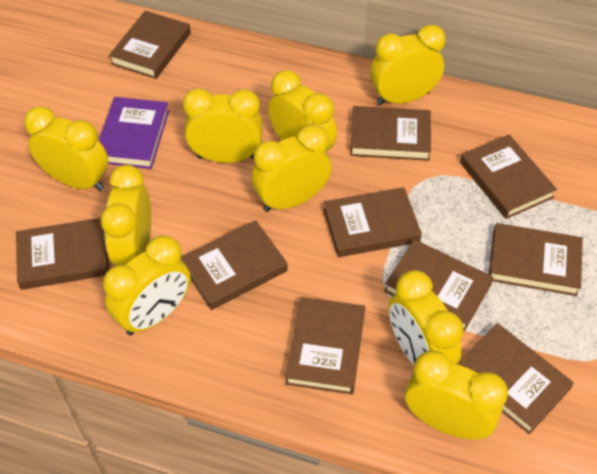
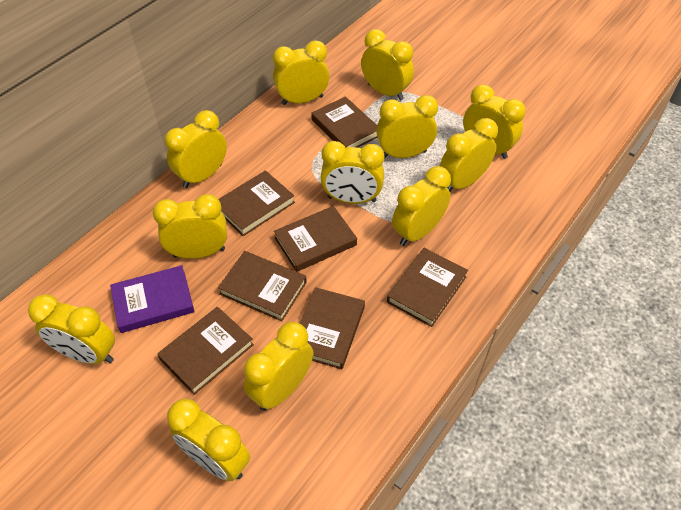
brown book: [16,218,109,290] [109,11,191,79] [181,220,287,310] [285,297,365,395] [324,187,422,257] [350,106,431,161] [384,239,494,331] [457,323,574,434] [460,135,557,219] [489,223,583,296] = 10 -> [157,307,254,395] [218,251,307,321] [219,170,295,236] [274,206,357,272] [300,287,365,369] [311,96,378,148] [387,248,468,327] = 7
yellow clock: [24,106,109,191] [101,165,151,265] [103,235,190,336] [183,88,263,163] [251,124,331,212] [268,70,337,152] [370,24,446,105] [389,270,464,365] [405,351,508,440] = 9 -> [28,294,115,364] [153,194,227,259] [165,110,227,188] [167,399,250,481] [244,322,314,411] [273,41,329,105] [320,141,384,204] [361,29,414,100] [376,95,438,158] [392,166,451,246] [440,118,498,191] [463,85,526,159] = 12

